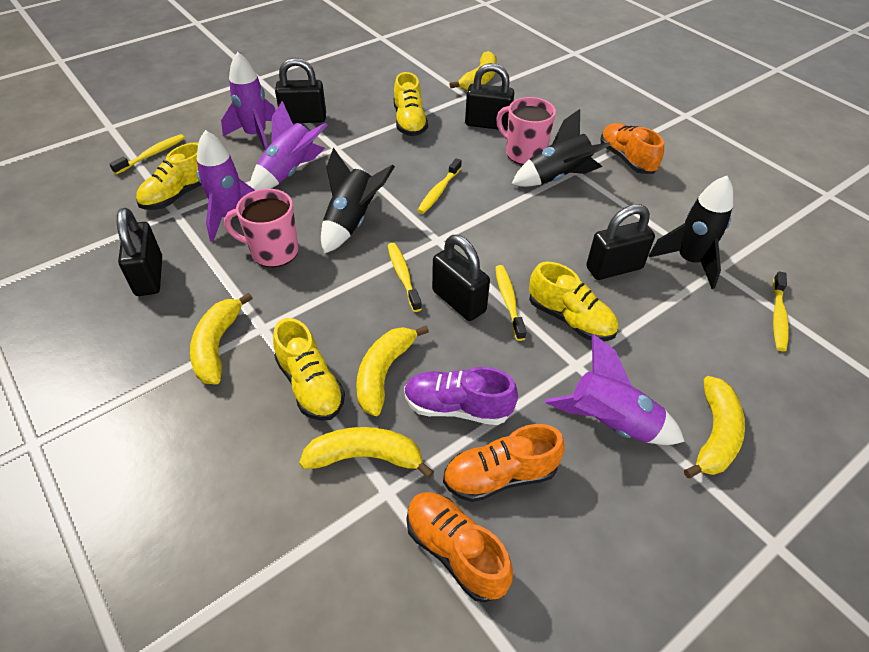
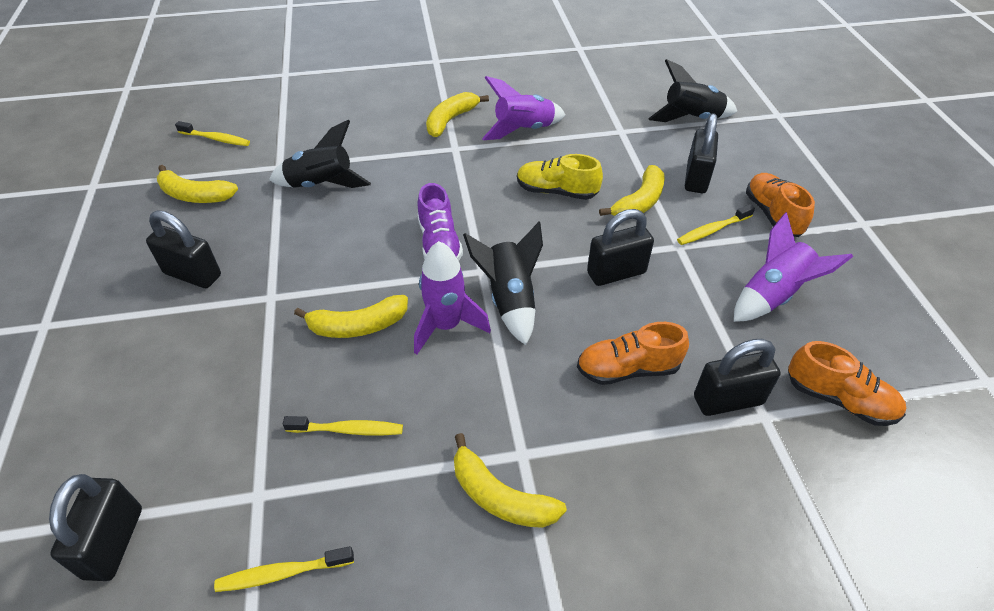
pink mug: [224,189,299,267] [496,97,556,165] = 2 -> none = 0
purple rocket: [197,130,255,242] [221,52,276,151] [250,101,328,190] [545,334,685,445] = 4 -> [414,241,491,355] [482,76,565,140] [734,212,853,322] = 3
yellow shoe: [136,143,202,210] [273,318,345,421] [394,72,428,136] [529,262,618,341] = 4 -> [517,154,603,200] = 1
yellow toothbrush: [109,134,185,175] [388,243,422,312] [417,158,462,214] [495,265,526,341] [773,271,789,351] = 5 -> [175,121,250,146] [214,546,354,592] [283,416,403,435] [677,204,755,245] = 4

